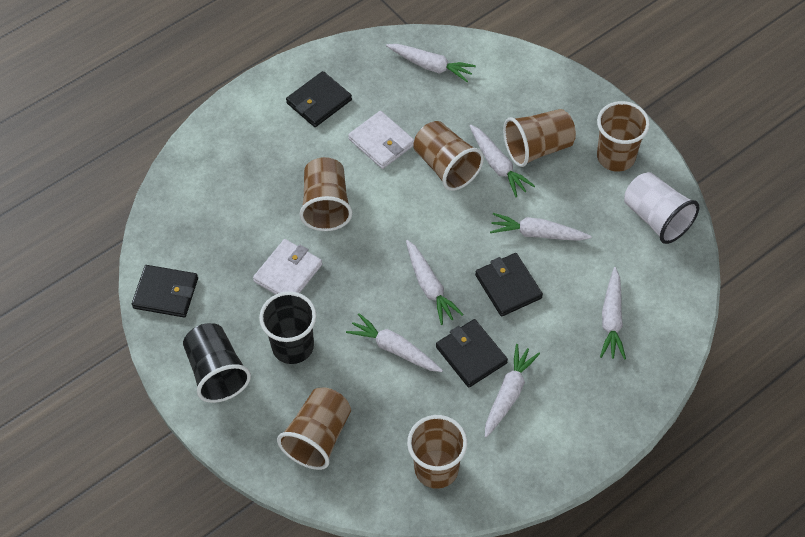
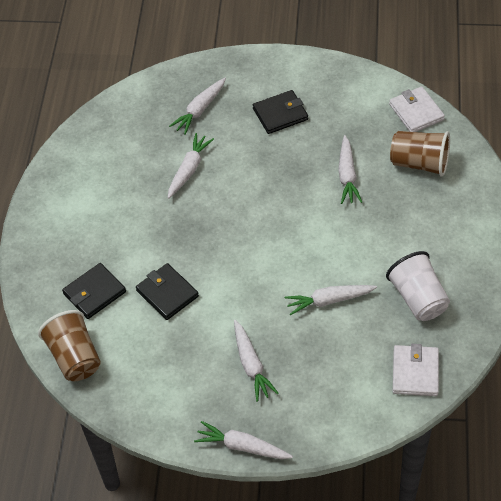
black cup: [183,323,251,403] [259,292,316,364] = 2 -> none = 0
black wallet: [132,265,198,317] [286,71,352,127] [436,319,508,388] [475,253,543,317] = 4 -> [62,263,126,319] [136,263,199,320] [253,90,308,134] = 3
brown cup: [277,387,351,470] [299,157,352,231] [407,415,467,489] [413,121,484,191] [503,109,576,167] [597,101,650,172] = 6 -> [38,310,101,381] [390,131,450,177] = 2
white carrot: [346,313,443,372] [386,44,476,82] [406,240,464,325] [469,124,535,197] [485,344,540,438] [490,213,592,241] [600,267,626,360] = 7 -> [168,133,214,199] [169,78,226,135] [194,421,293,459] [234,320,279,401] [285,285,377,315] [338,135,362,204] = 6

